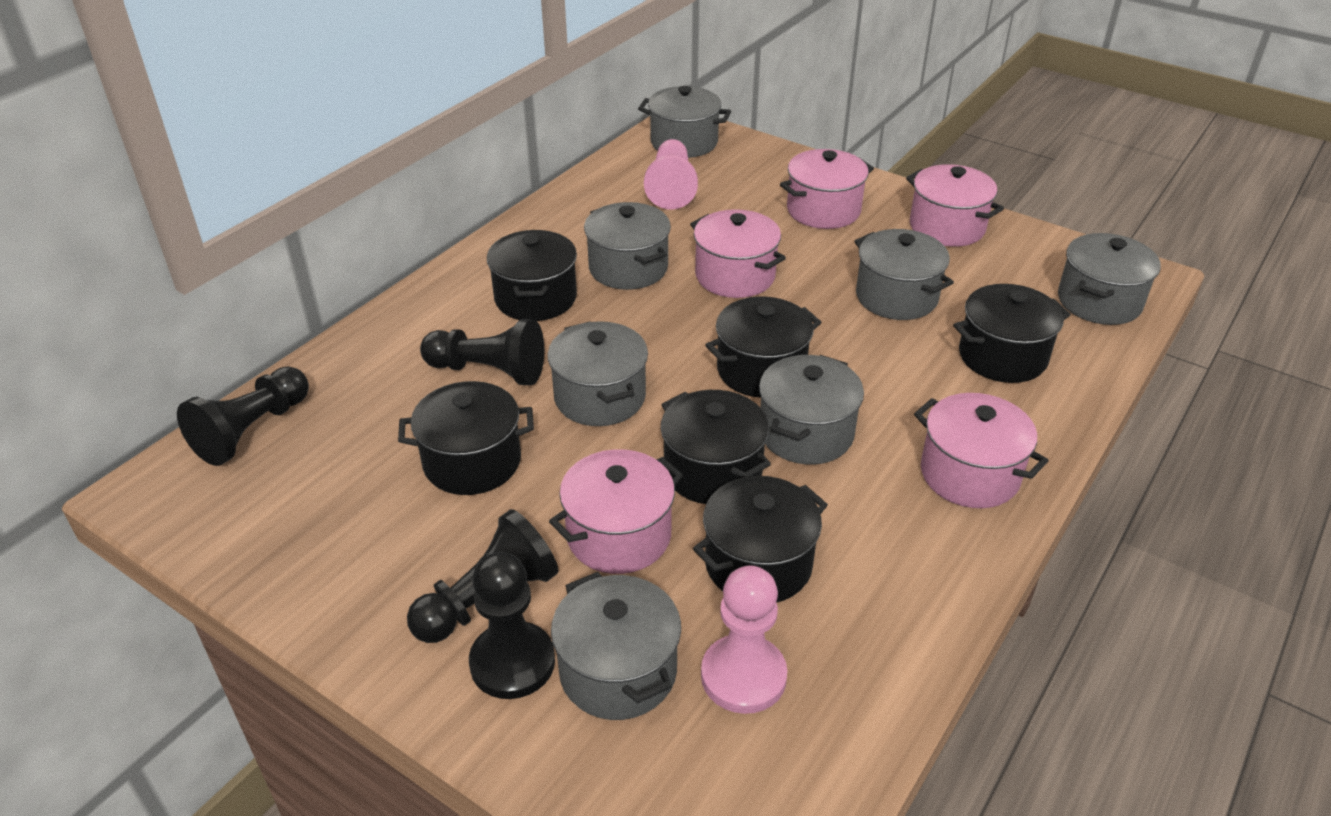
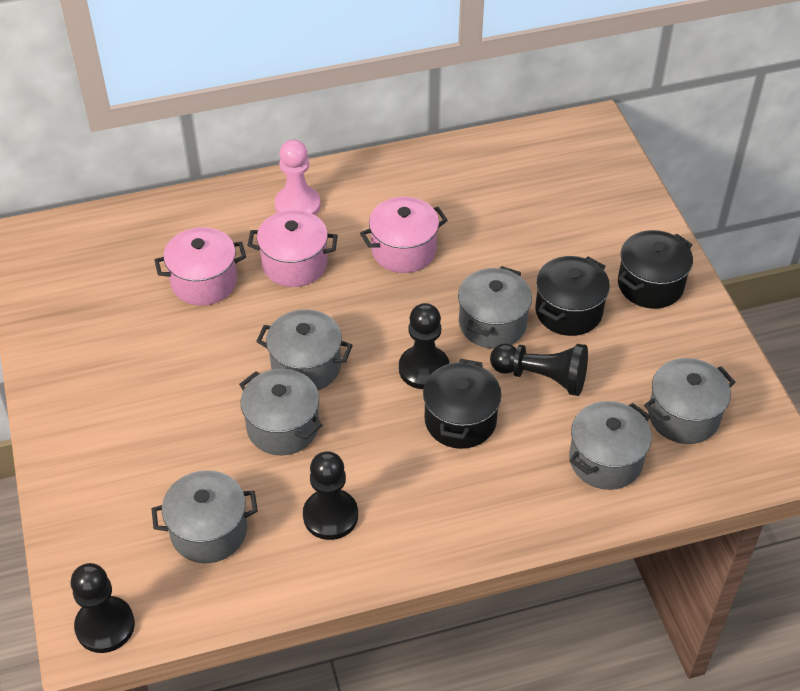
black pot: [398,381,534,495] [487,230,577,321] [661,390,771,504] [693,476,828,603] [705,297,821,398] [953,284,1070,383] = 6 -> [423,359,501,449] [535,256,610,336] [618,230,693,309] = 3
grey pot: [548,321,648,426] [551,572,681,720] [584,202,671,290] [638,86,731,158] [759,355,864,464] [854,229,954,320] [1058,233,1161,325] = 7 -> [151,470,258,563] [239,369,323,455] [256,309,353,390] [458,266,532,349] [569,401,652,490] [644,358,735,444] = 6
pink pawn: [644,139,698,210] [701,565,787,714] = 2 -> [275,139,321,215] = 1
pink pot: [549,449,683,574] [690,209,786,298] [780,149,874,229] [906,164,1004,247] [914,393,1048,508] = 5 -> [154,227,246,305] [247,210,338,287] [360,197,448,273] = 3

